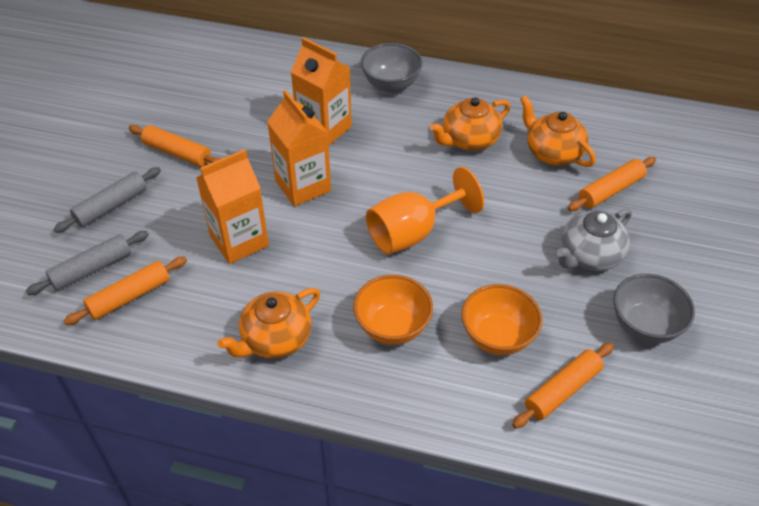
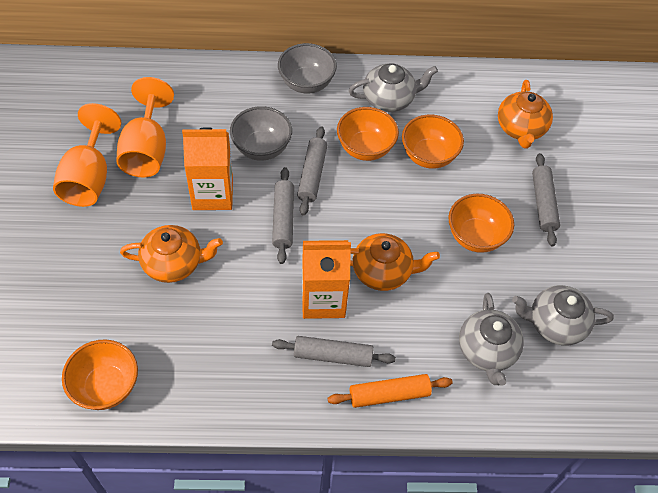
grey rolling pin: [26,231,149,295] [54,167,161,233] = 2 -> [272,167,294,264] [272,336,396,367] [297,126,327,216] [532,153,560,246] = 4
grey teapot: [557,209,632,271] = 1 -> [349,63,438,112] [459,293,524,386] [512,285,614,346] = 3
orange bowl: [353,275,433,345] [461,284,542,355] = 2 -> [62,340,138,410] [337,107,399,161] [402,114,464,169] [449,194,514,253] = 4
orange carton: [196,149,269,264] [267,90,331,206] [291,37,352,146] = 3 -> [182,127,233,210] [302,240,351,319] = 2
orange goblet: [366,167,484,254] = 1 -> [53,103,121,207] [116,77,174,178] = 2
orange rolling pin: [64,257,187,325] [129,125,220,167] [512,343,614,429] [568,157,656,211] = 4 -> [328,374,453,408] = 1

